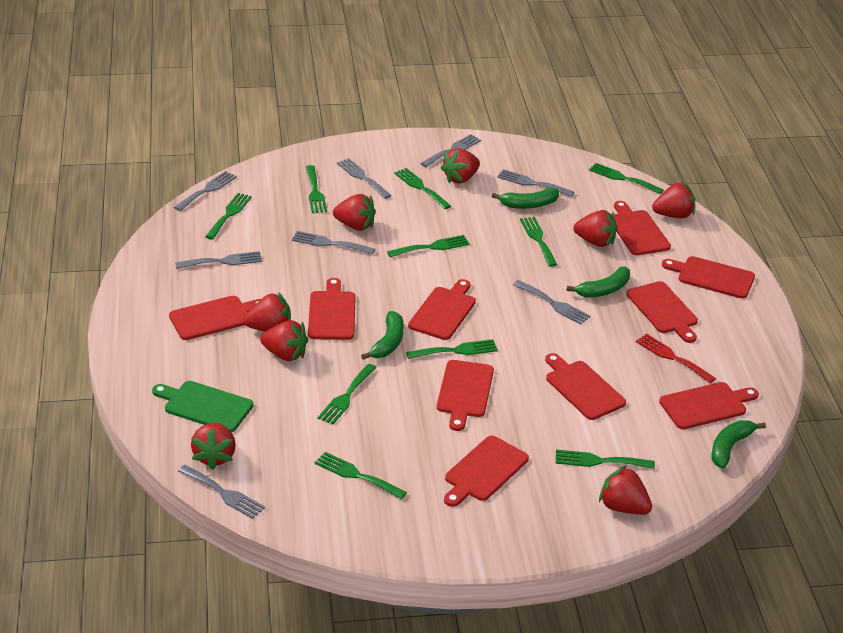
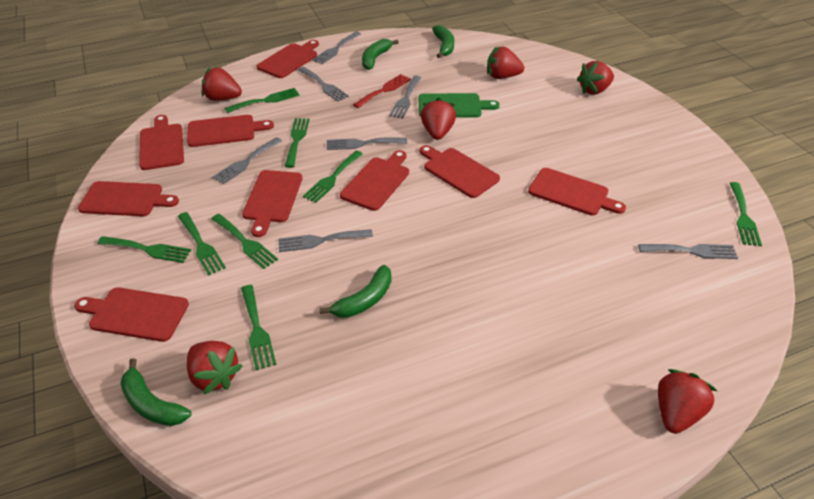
green fork: [205,193,252,240] [306,165,327,213] [315,452,407,499] [317,364,377,425] [387,235,470,257] [394,168,451,209] [406,339,498,359] [520,217,557,267] [556,450,655,469] [589,163,664,194] = 10 -> [97,236,191,263] [178,212,226,276] [211,214,278,269] [225,88,300,113] [241,285,276,370] [285,118,309,168] [303,151,363,203] [730,182,762,246] = 8
grey fork: [174,171,237,211] [175,251,262,269] [178,465,265,519] [292,231,375,255] [337,158,392,199] [420,134,481,167] [497,169,574,197] [513,280,591,325] = 8 -> [212,137,282,184] [278,229,373,252] [298,67,349,102] [312,32,361,64] [327,138,407,150] [389,76,421,119] [638,244,738,259] = 7
red cutting board: [169,296,261,340] [308,278,356,340] [408,279,476,340] [437,360,494,431] [444,436,529,507] [545,353,626,420] [614,201,671,255] [626,281,698,343] [659,382,759,429] [662,256,755,299] = 10 -> [74,287,189,342] [78,181,179,216] [139,115,184,170] [187,115,274,147] [242,170,302,237] [257,40,319,78] [340,150,409,211] [420,145,500,198] [528,168,626,216] = 9
red strawberry: [191,423,236,470] [244,292,291,332] [260,320,308,361] [333,194,376,231] [441,148,480,183] [573,210,617,247] [599,465,652,515] [652,183,695,218] = 8 -> [187,341,243,395] [202,67,242,101] [421,98,456,140] [487,46,524,79] [577,61,614,94] [658,369,717,434] = 6

